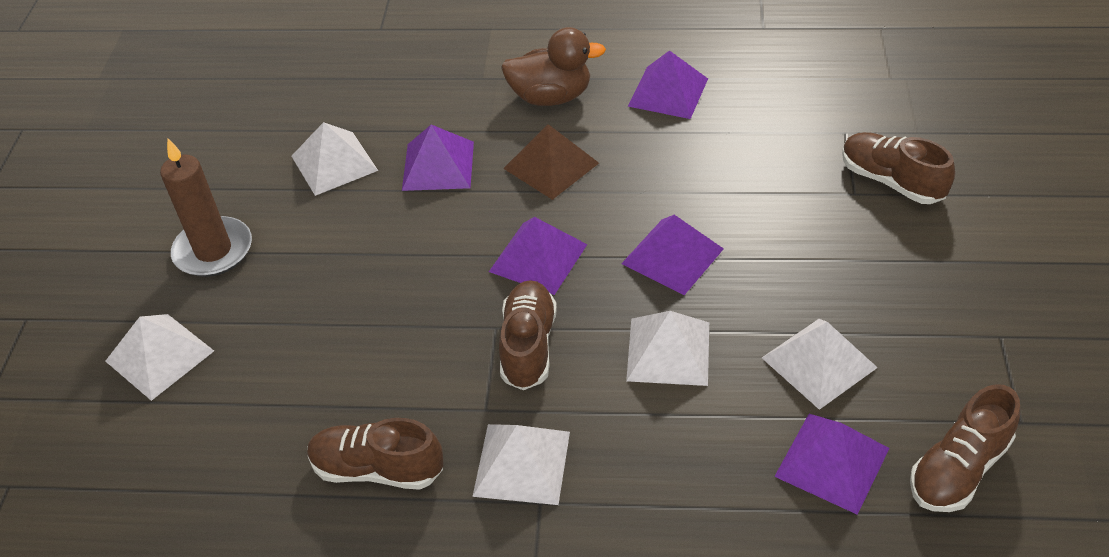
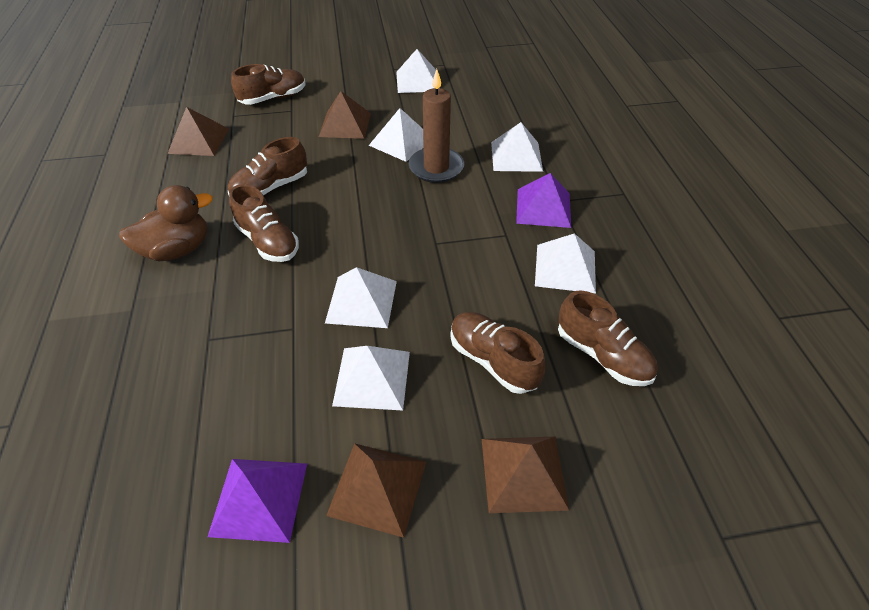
brown pyramid: [503,124,599,200] = 1 -> [168,107,229,156] [319,91,371,139] [326,443,426,538] [482,437,569,513] = 4
brown shoe: [307,418,443,490] [499,280,557,390] [842,132,955,204] [910,384,1020,512] = 4 -> [228,137,307,195] [229,184,299,262] [231,64,305,105] [450,312,545,394] [558,290,658,386] = 5
purple pyramid: [402,125,474,191] [489,217,587,295] [621,215,724,295] [628,50,708,119] [774,414,889,515] = 5 -> [208,459,307,543] [516,173,571,228] = 2
white pyramid: [105,314,214,401] [292,122,378,196] [472,424,570,505] [626,311,709,386] [762,319,878,410] = 5 -> [325,267,397,328] [332,346,410,411] [369,108,424,162] [396,49,436,93] [491,122,543,172] [535,233,596,293] = 6

